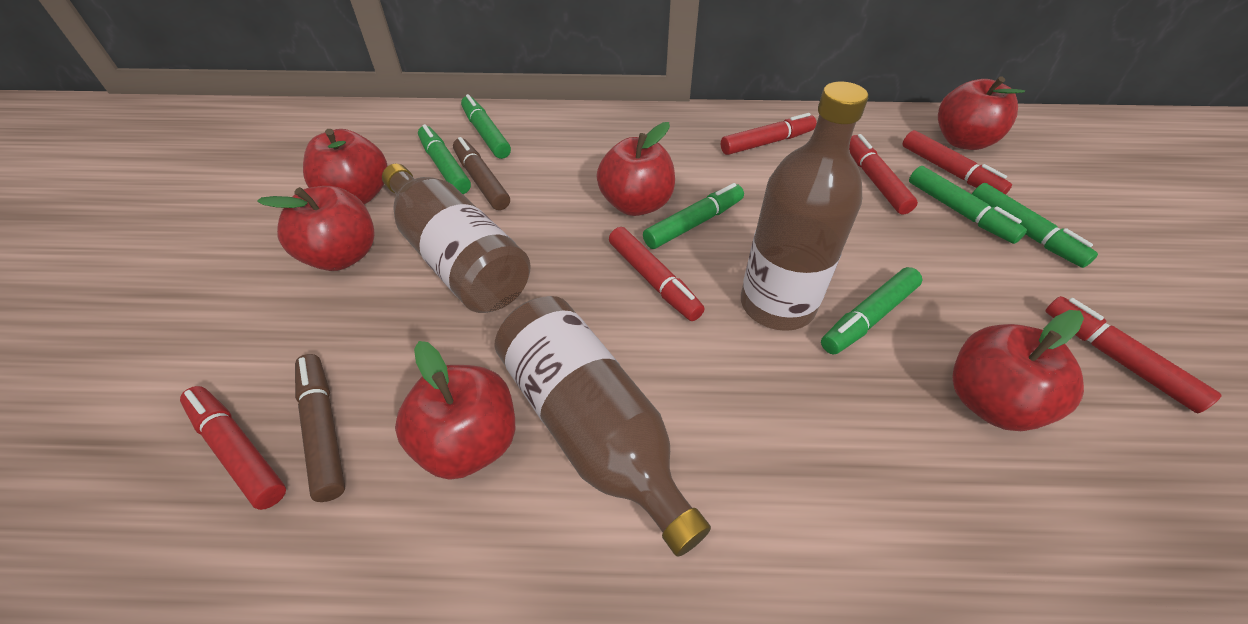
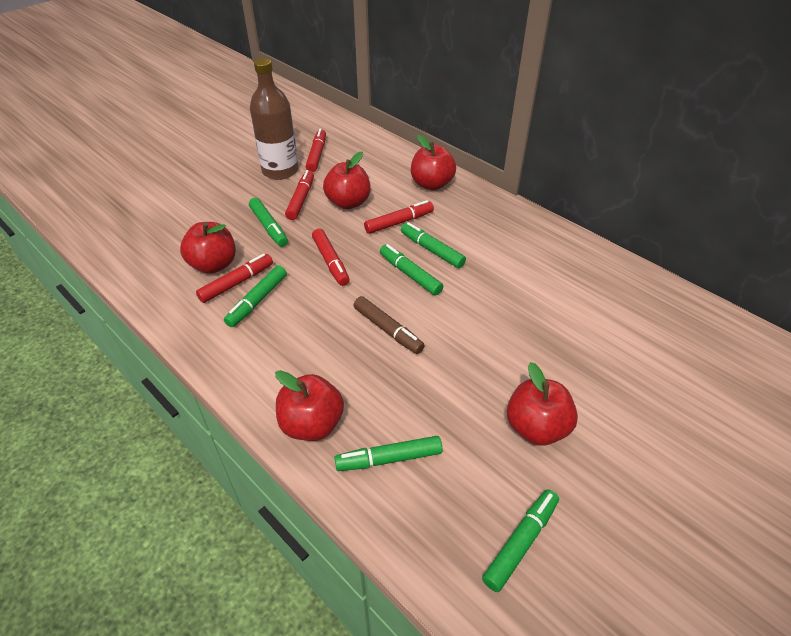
brown bottle: [382,164,531,313] [494,296,711,557] [741,82,868,331] = 3 -> [250,58,299,180] = 1
brown marker: [295,354,345,502] [453,137,510,210] = 2 -> [354,296,425,354] = 1
red apple: [257,186,375,271] [303,129,388,204] [395,341,515,480] [597,122,675,216] [938,76,1025,150] [952,310,1084,431] = 6 -> [180,222,236,274] [275,370,344,441] [323,152,371,209] [411,135,456,190] [507,362,578,446] = 5
red marker: [180,386,286,510] [609,227,705,321] [721,113,817,155] [849,134,918,214] [902,130,1012,195] [1045,296,1222,413] = 6 -> [196,254,273,303] [285,170,314,220] [306,129,326,172] [312,229,350,286] [364,200,434,234] = 5

